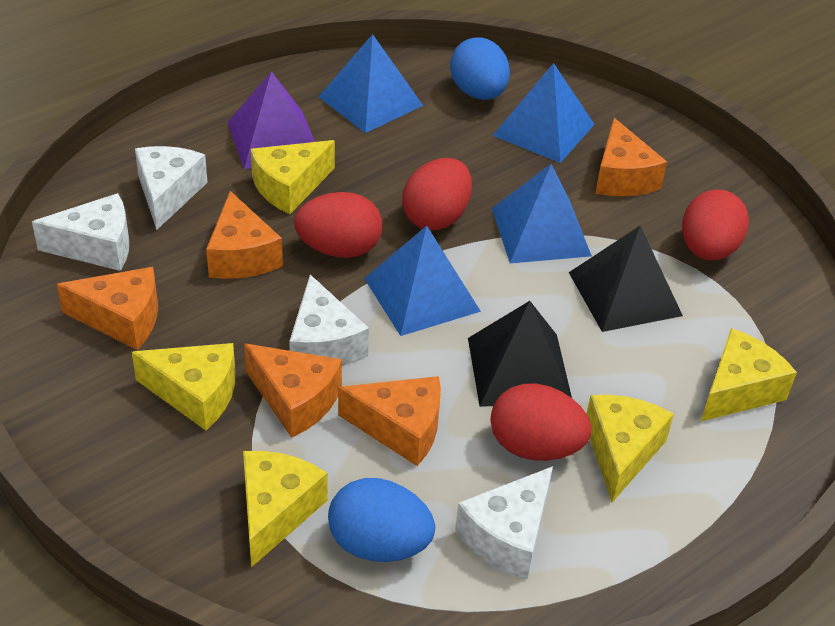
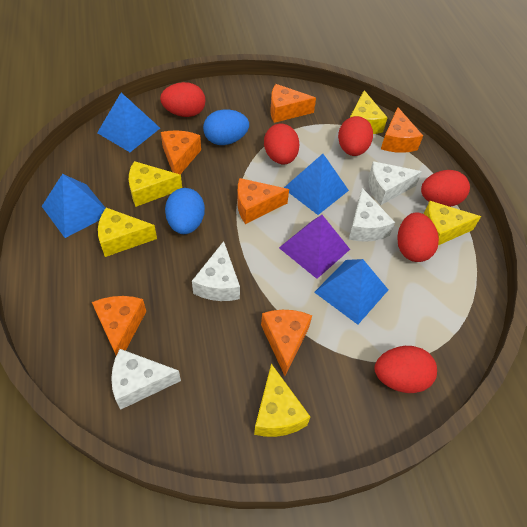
black pyramid: [468,301,572,407] [569,226,683,332] = 2 -> none = 0
orange cheese: [57,267,158,350] [206,191,283,279] [244,344,342,438] [338,376,441,466] [595,118,667,196] = 5 -> [92,296,146,355] [161,130,201,174] [237,178,289,224] [261,310,312,376] [270,84,316,123] [381,107,423,153] = 6
red egg: [294,192,382,258] [402,158,472,231] [491,383,592,461] [682,189,749,261] = 4 -> [160,82,205,117] [264,124,299,165] [338,116,373,156] [375,346,437,393] [397,213,439,262] [421,170,470,207] = 6

